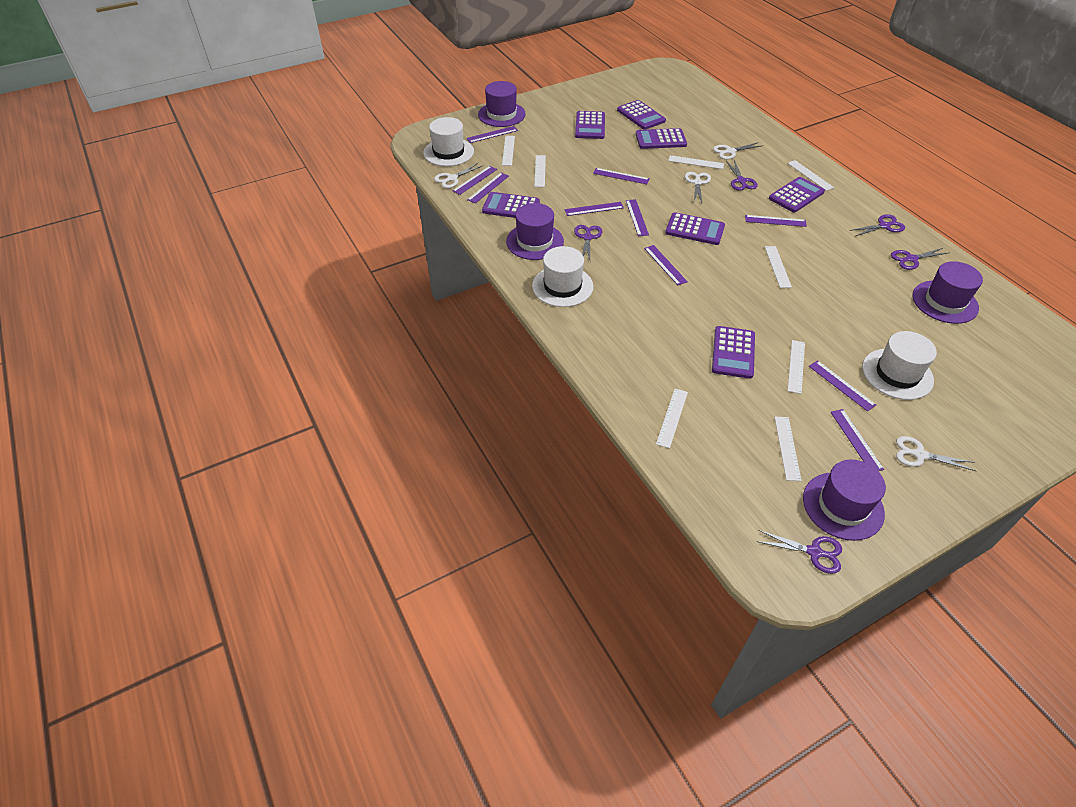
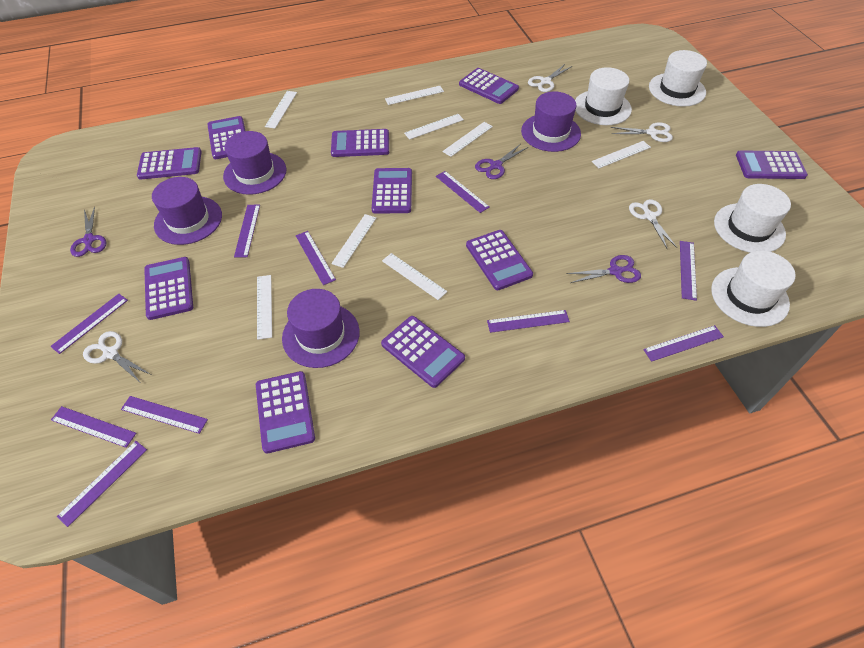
purple calculator: [482,192,540,218] [575,111,605,139] [617,100,666,130] [636,128,687,149] [665,212,725,245] [712,326,755,379] [769,177,825,213] = 7 -> [137,147,201,180] [144,257,193,320] [207,116,245,159] [256,371,315,454] [331,129,389,157] [372,168,412,214] [381,316,465,388] [459,68,519,104] [466,230,533,290] [736,151,808,179] = 10
purple scissors: [574,225,603,260] [726,160,758,191] [756,530,842,574] [849,214,905,237] [891,248,948,270] = 5 -> [70,206,106,257] [475,144,528,179] [567,255,641,283] = 3
white hat: [423,117,474,166] [532,246,593,307] [862,331,937,400] = 3 -> [575,67,632,125] [649,50,707,107] [711,251,796,327] [714,184,791,253] = 4

